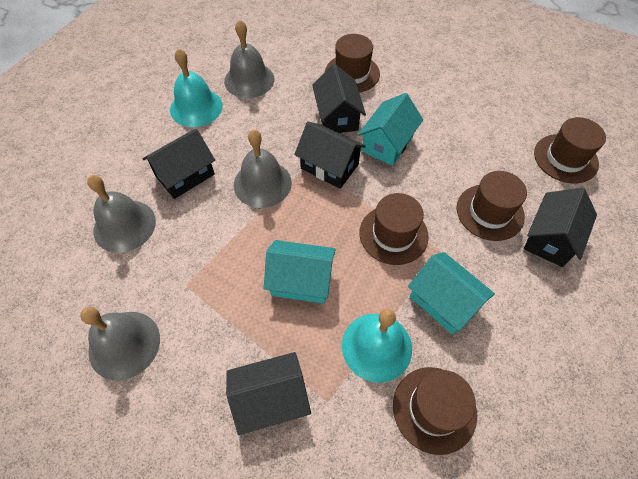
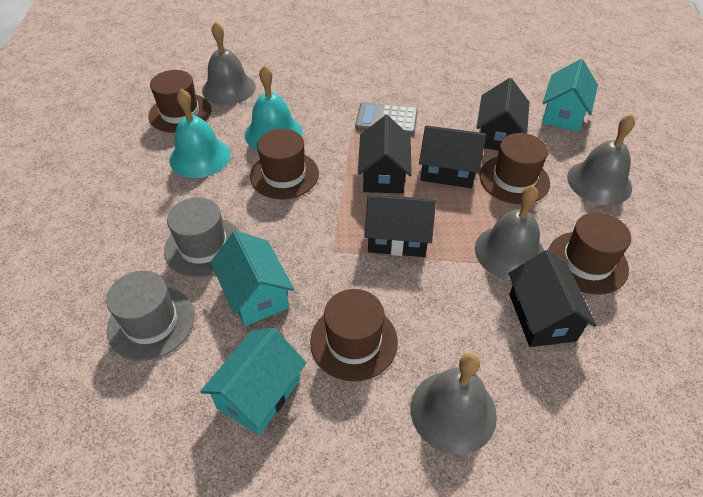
grey calculator: none = 0 -> [355,102,418,136] = 1
grey hat: none = 0 -> [106,271,194,361] [164,197,238,277] = 2

